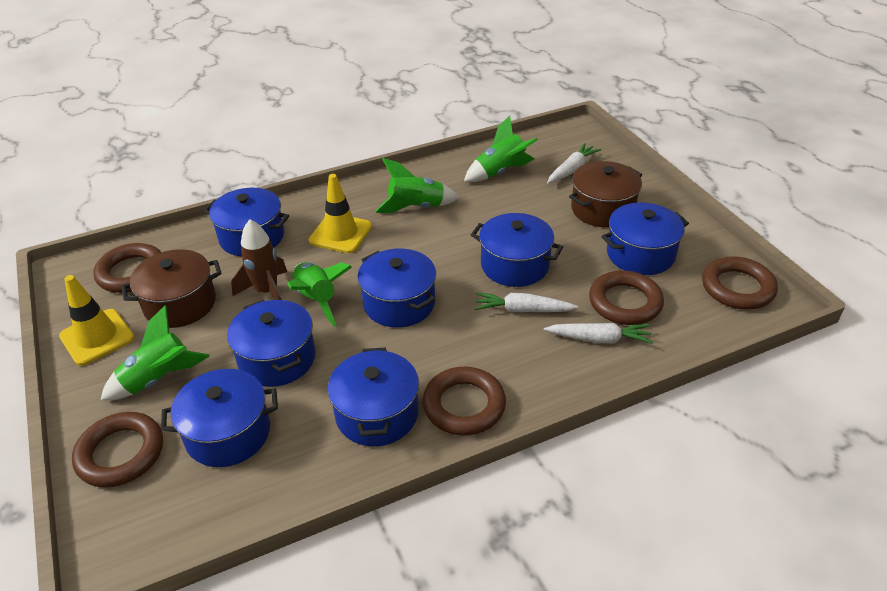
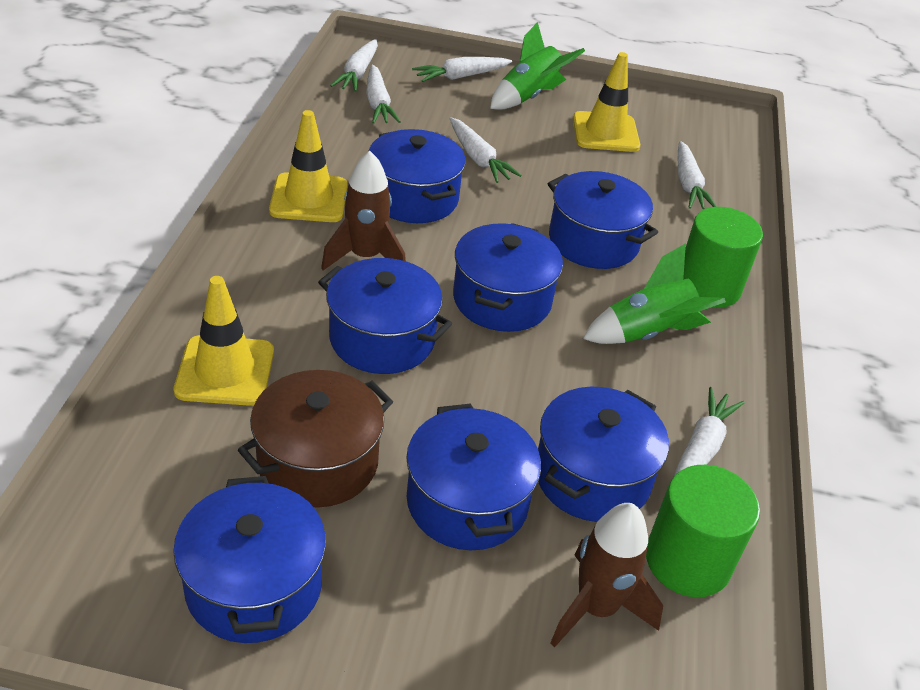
brown pot: [121,249,222,328] [569,161,642,227] = 2 -> [238,370,393,508] = 1
brown ring: [72,412,163,488] [93,243,161,293] [423,367,506,436] [589,270,664,325] [702,256,778,310] = 5 -> none = 0
brown rocket: [231,220,287,300] = 1 -> [321,151,406,270] [550,503,663,648] = 2
green cylinder: none = 0 -> [646,465,760,597] [683,207,763,308] = 2
green rocket: [101,306,210,400] [287,262,352,327] [375,158,459,213] [464,116,538,182] = 4 -> [490,22,585,110] [583,243,726,344] = 2
white carrot: [475,292,578,312] [544,323,653,344] [547,143,601,184] = 3 -> [330,39,378,92] [366,64,401,124] [412,57,512,82] [450,117,522,183] [673,387,745,477] [678,141,717,209] = 6
yellow traffic cone: [59,275,134,366] [309,174,372,253] = 2 -> [174,276,274,406] [269,110,347,222] [573,52,640,152] = 3

